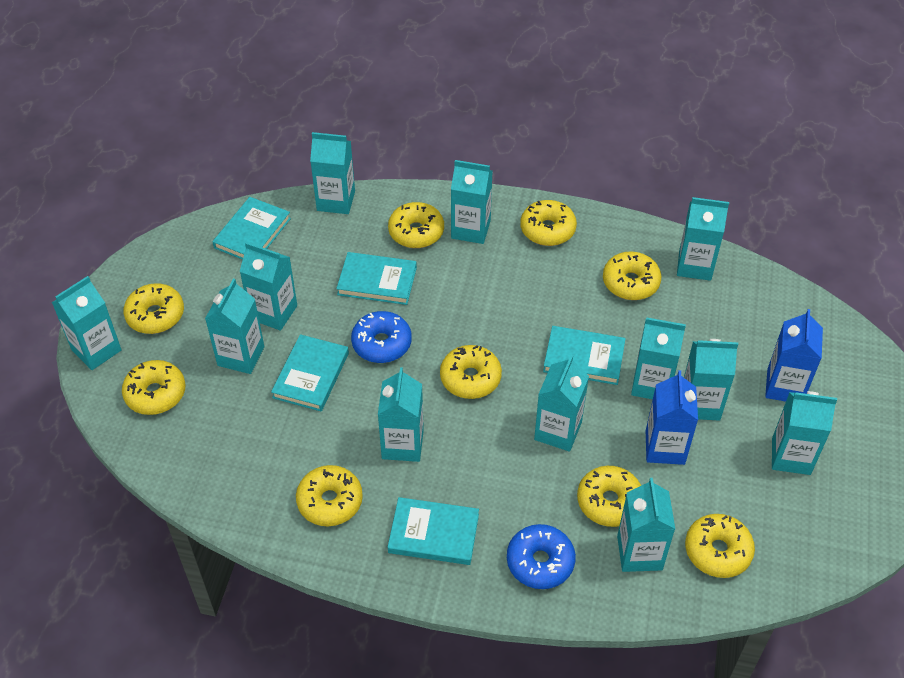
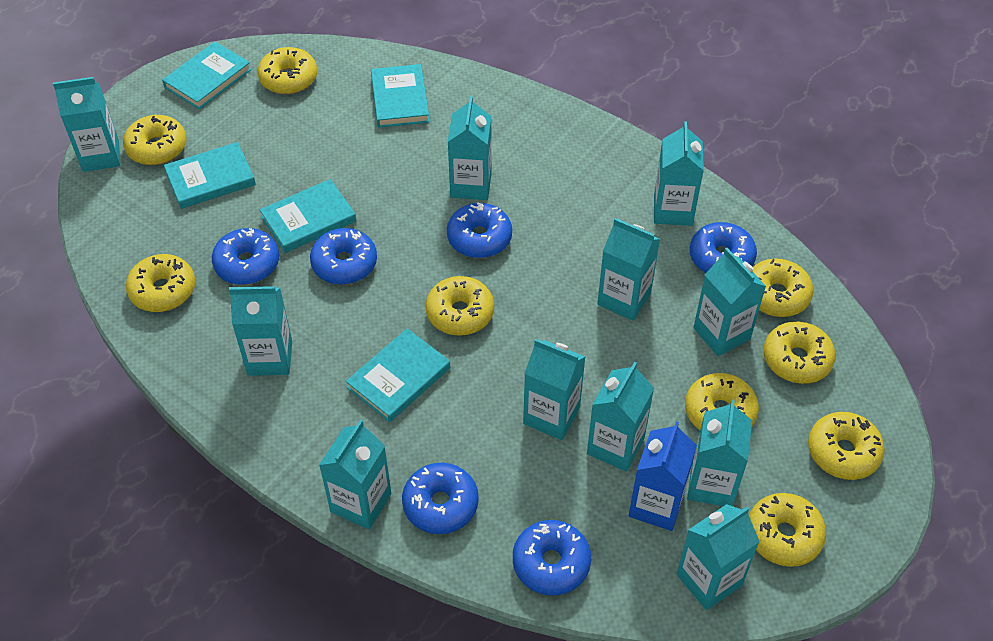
blue carton: [646,370,698,465] [765,309,823,402] = 2 -> [629,421,697,531] = 1
blue donut: [351,311,412,363] [507,524,576,589] = 2 -> [212,228,279,285] [310,228,377,285] [402,463,479,534] [447,203,512,258] [513,520,591,595] [690,222,757,273] = 6
turquoise carton: [52,276,122,370] [205,279,264,374] [240,242,297,331] [310,132,355,214] [378,367,424,462] [451,160,492,244] [534,355,589,452] [617,478,675,572] [631,317,686,399] [677,197,729,281] [684,339,738,421] [772,391,837,475] = 12 -> [53,77,120,172] [229,286,292,376] [319,420,391,530] [448,96,492,200] [523,339,585,440] [587,362,654,472] [597,218,660,321] [654,121,704,226] [677,504,760,610] [687,399,752,506] [693,248,766,356] = 11

